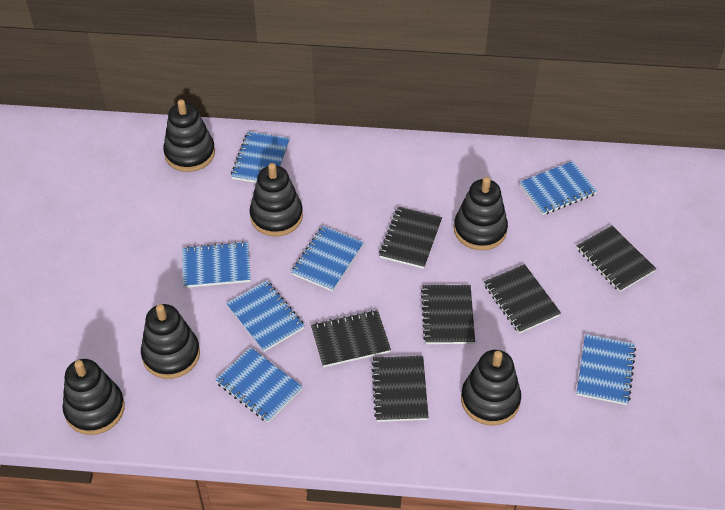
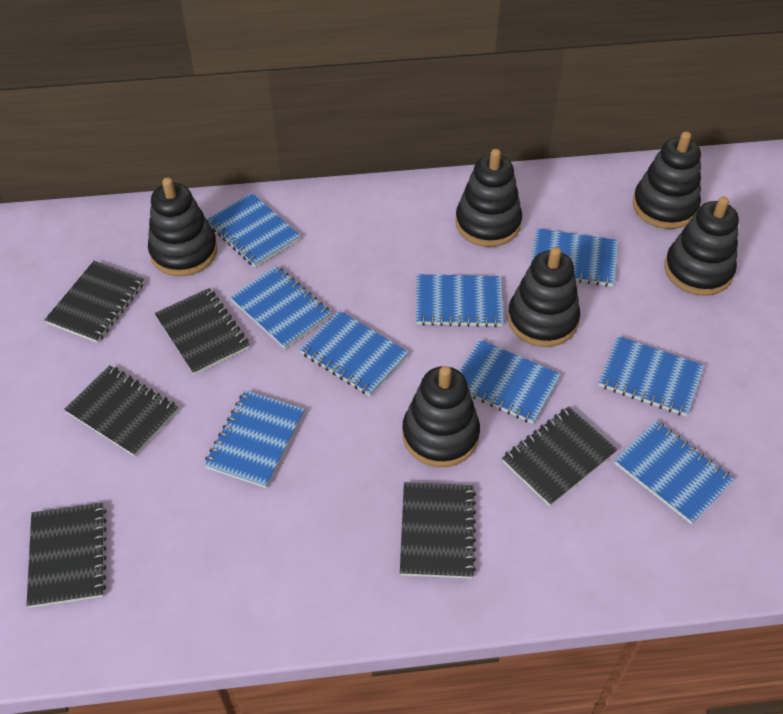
blue notebook: [182,241,251,288] [216,347,302,422] [226,280,305,352] [231,131,290,183] [291,226,364,292] [520,161,597,215] [577,334,636,405] = 7 -> [204,390,305,488] [207,193,301,267] [230,265,331,349] [300,310,409,396] [416,274,503,327] [460,339,561,424] [531,228,618,287] [599,336,705,416] [614,420,734,524] = 9

